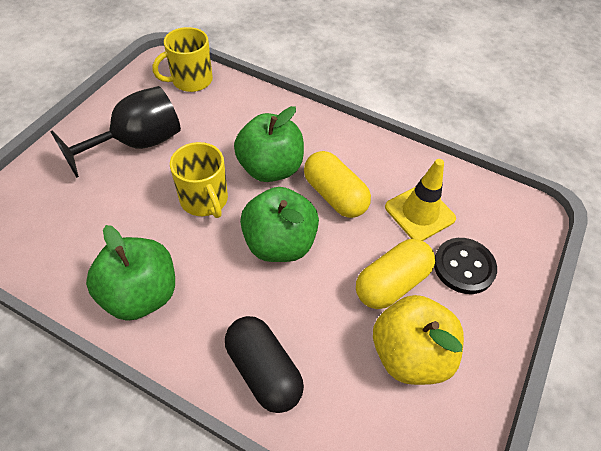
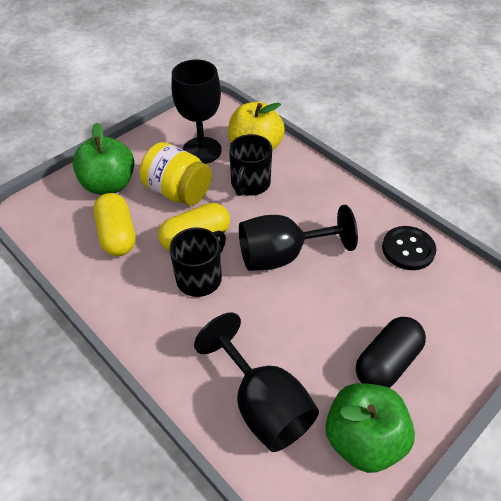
black goblet: [50,86,181,178] = 1 -> [171,60,222,164] [194,312,319,452] [239,205,358,271] = 3
black mug: none = 0 -> [169,227,226,297] [229,134,272,196] = 2
green apple: [86,225,175,321] [234,106,304,182] [240,187,319,262] = 3 -> [73,123,135,195] [326,383,415,473] = 2
yellow jar: none = 0 -> [140,142,212,206] = 1
yellow mug: [152,27,213,92] [170,142,228,218] = 2 -> none = 0
yellow traffic cone: [385,159,456,241] = 1 -> none = 0

